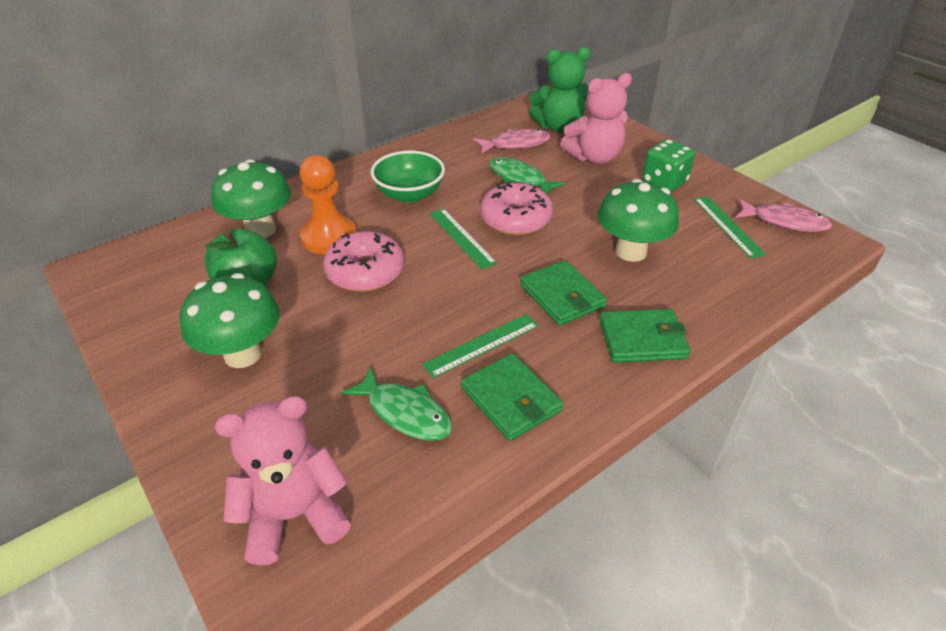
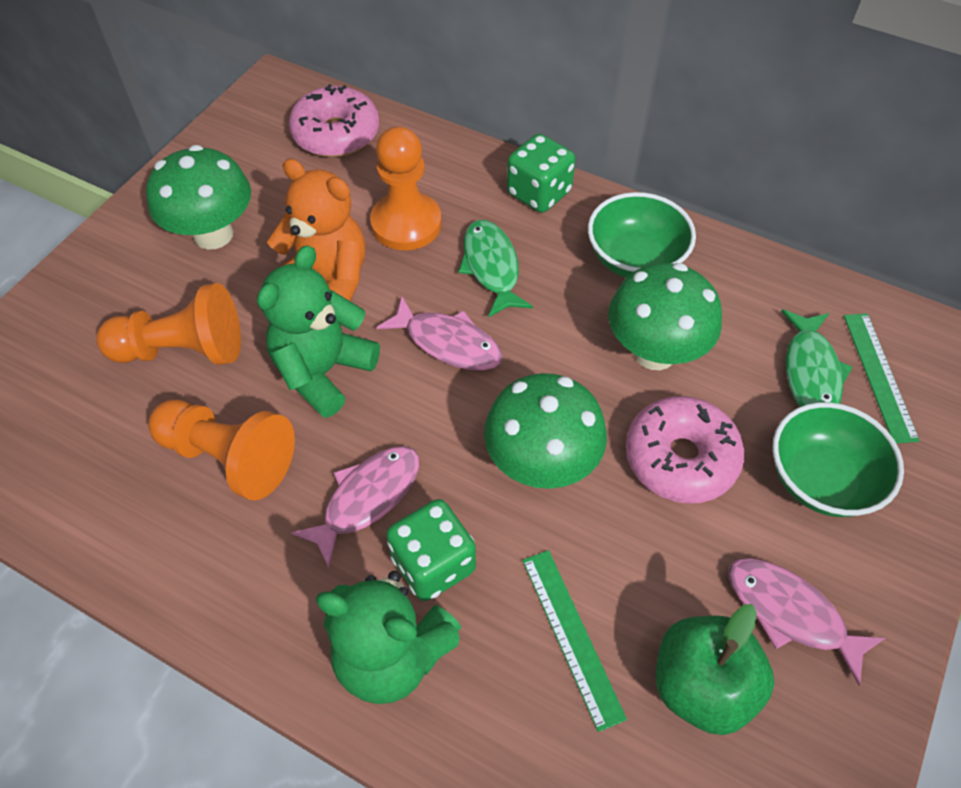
green bowl: [370,151,445,203] = 1 -> [588,192,696,278] [772,402,904,517] = 2
green dice: [642,139,695,192] = 1 -> [386,499,476,601] [507,134,575,213] = 2
green ruler: [422,314,539,378] [429,208,497,269] [694,196,766,259] = 3 -> [522,550,627,732] [844,313,920,443] = 2
green teddy bear: [529,47,591,133] = 1 -> [257,245,380,418] [316,571,461,704] = 2
green wallet: [461,353,563,441] [520,260,607,326] [600,309,690,363] = 3 -> none = 0
orange pawn: [299,155,357,254] = 1 -> [97,283,241,365] [148,400,295,501] [370,126,442,250] = 3
orange teddy bear: none = 0 -> [267,159,366,301] = 1
pink fish: [474,129,550,154] [736,199,832,232] = 2 -> [291,446,419,568] [376,296,503,371] [728,558,885,686] = 3
pink teddy bear: [214,396,351,565] [560,73,632,164] = 2 -> none = 0

